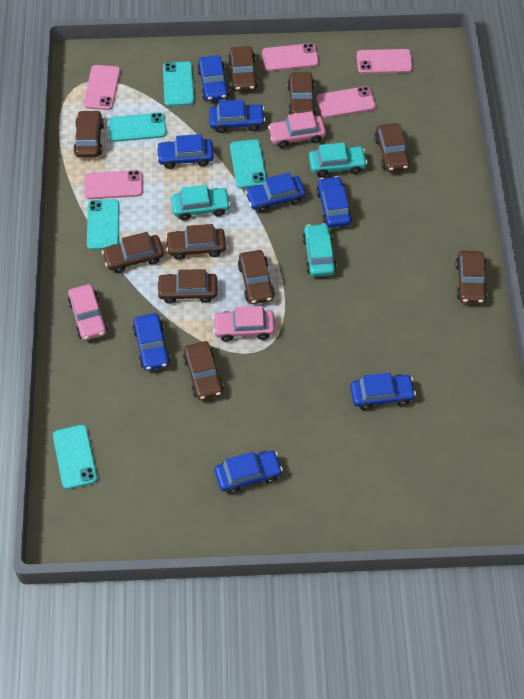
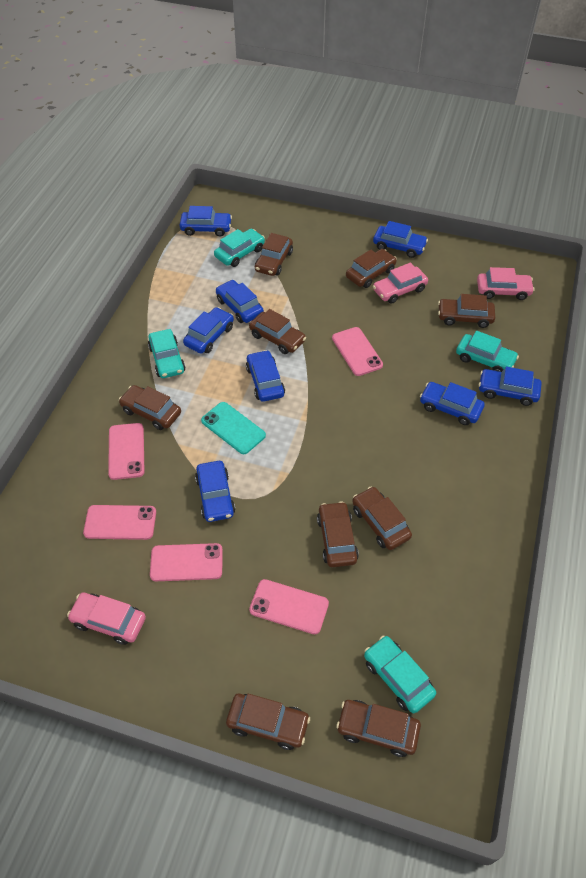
brown car: [73,110,104,158] [102,232,164,273] [157,269,217,304] [166,224,226,260] [183,341,224,400] [228,46,258,91] [238,250,275,304] [287,72,316,115] [374,123,410,172] [455,251,488,304] = 10 -> [119,385,181,430] [226,694,310,750] [249,309,306,354] [255,233,293,276] [317,501,359,567] [336,700,421,757] [346,249,397,288] [352,487,412,550] [438,294,495,328] = 9
turquoise car: [171,185,231,220] [302,223,337,277] [309,143,367,177] = 3 -> [148,329,186,378] [214,229,265,267] [364,636,436,713] [456,331,519,372] = 4
turquoise phone: [53,425,97,489] [87,199,119,250] [109,113,166,142] [163,62,194,106] [230,139,266,188] = 5 -> [201,402,266,454] = 1

